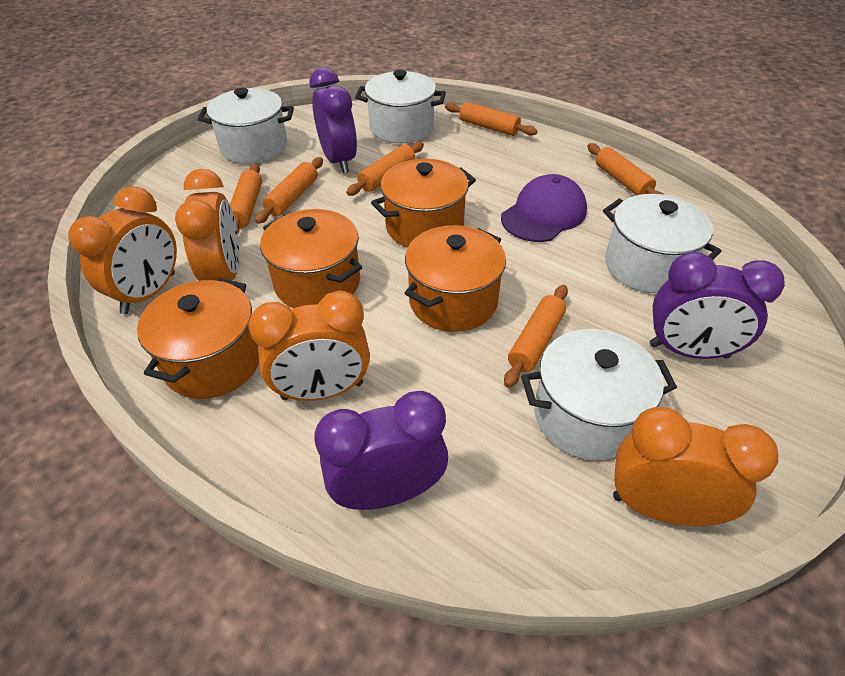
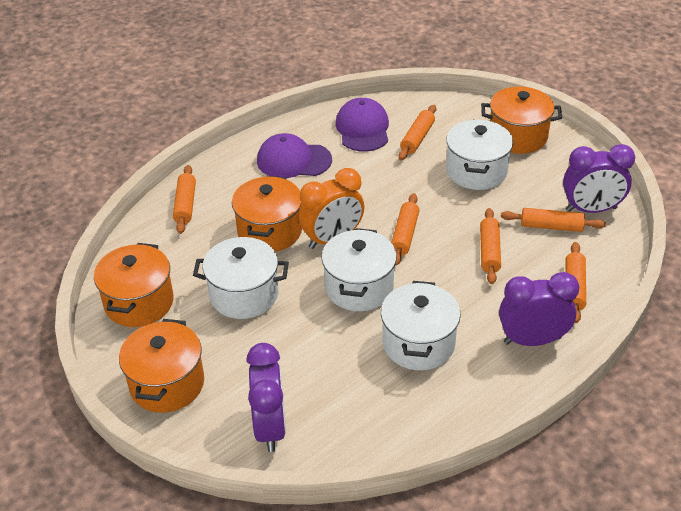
orange clock: [68,186,177,314] [175,169,240,281] [248,290,370,401] [613,407,778,526] = 4 -> [298,168,364,249] = 1
purple cap: [501,174,587,242] = 1 -> [257,133,332,178] [335,98,389,152] = 2

